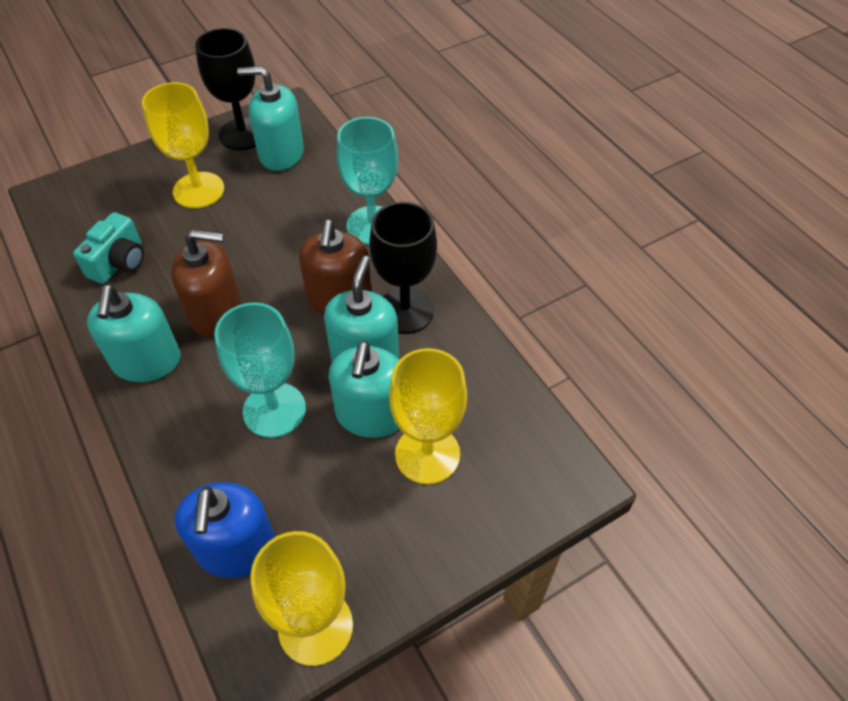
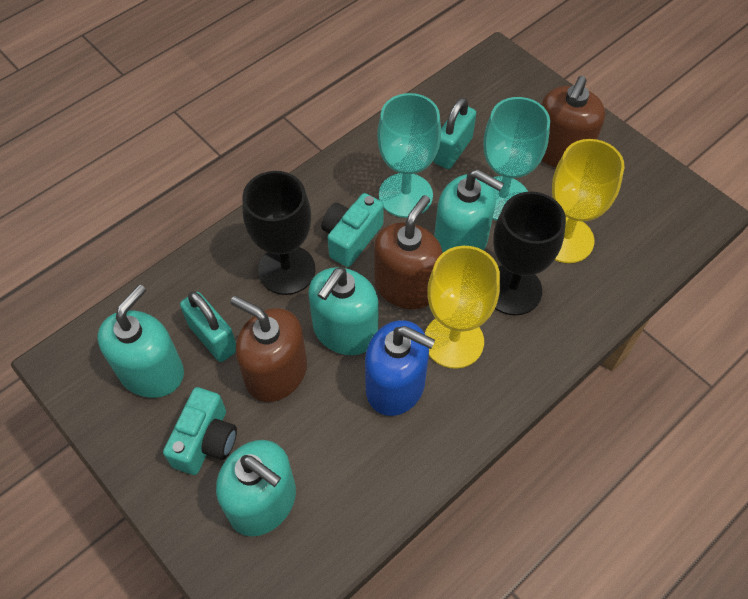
brown soap dispenser: [171,230,242,337] [299,220,372,315] = 2 -> [230,296,307,402] [374,195,442,309] [541,76,605,168] = 3
turquoise camera: [73,212,144,284] = 1 -> [163,387,237,475] [321,193,384,267] = 2
turquoise padlock: none = 0 -> [180,291,236,362] [433,97,476,169] = 2
yellow goblet: [142,82,224,208] [250,531,353,666] [389,348,467,484] = 3 -> [425,246,500,369] [552,139,624,263] = 2

